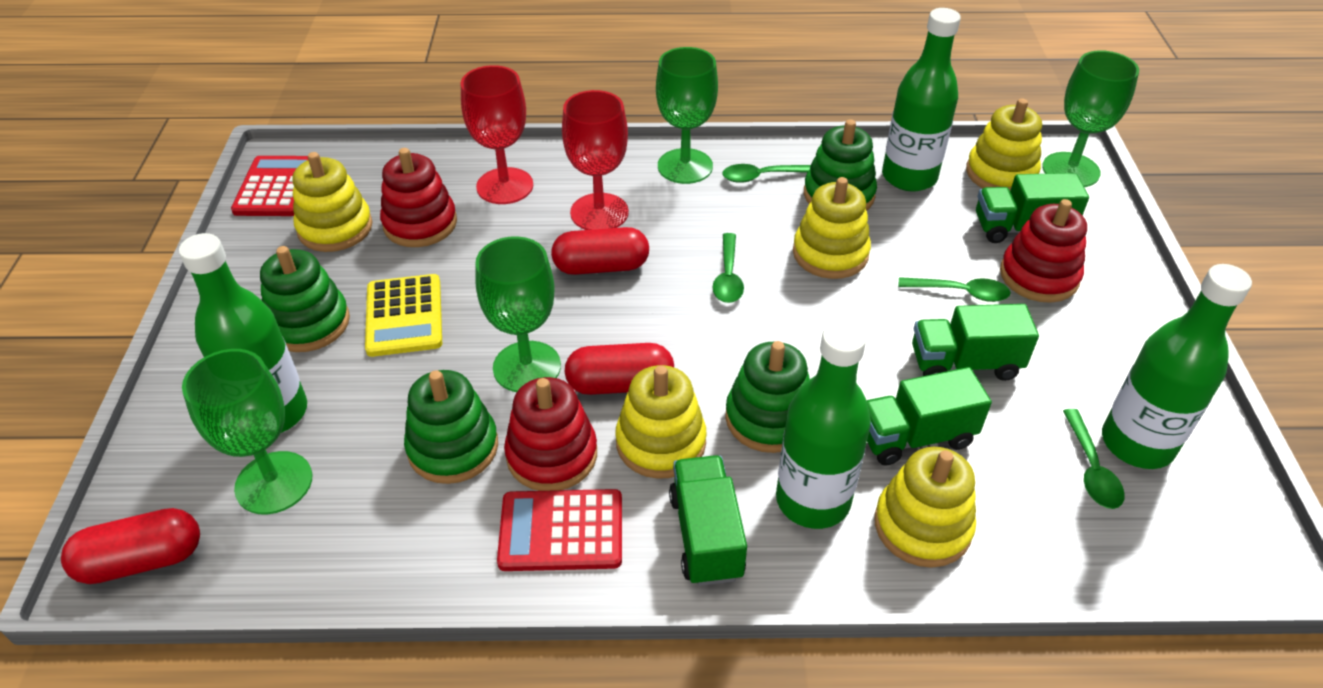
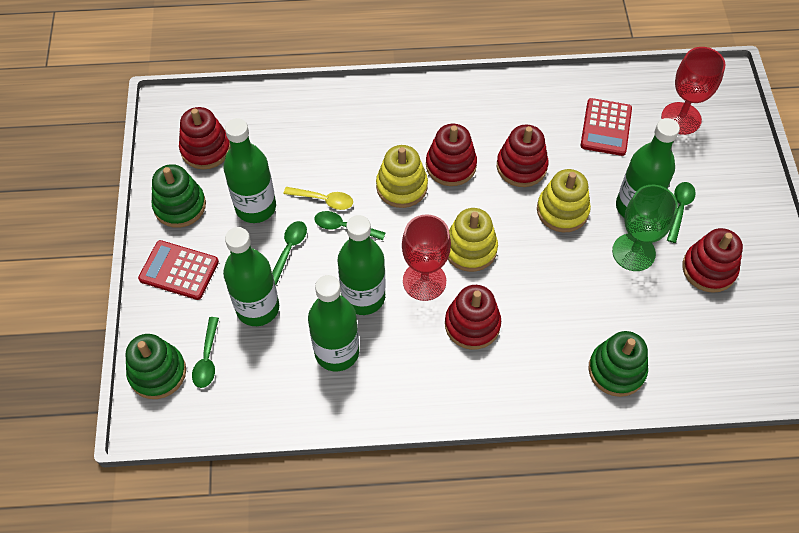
green bottle: [179,233,307,433] [776,321,871,529] [882,8,961,191] [1102,264,1252,469] = 4 -> [223,118,276,223] [223,227,279,326] [308,275,359,371] [337,215,386,315] [616,118,680,218] = 5
green goblet: [182,349,312,514] [475,236,561,392] [656,47,718,184] [1042,50,1139,187] = 4 -> [612,185,678,271] = 1
green stacking toy: [260,246,350,352] [404,370,498,484] [725,341,810,453] [804,119,877,211] = 4 -> [126,334,186,399] [152,164,206,228] [588,331,648,397] = 3
green truck: [669,455,747,586] [866,367,992,466] [912,304,1039,381] [976,173,1089,243] = 4 -> none = 0
red capsule: [61,508,200,584] [551,227,649,275] [564,343,674,395] = 3 -> none = 0
red stacking toy: [380,148,457,247] [504,377,597,491] [1000,199,1087,303] = 3 -> [179,107,231,169] [426,124,477,186] [445,285,501,350] [497,124,548,187] [682,228,743,293] = 5
yellow calculator: [365,274,442,357] = 1 -> none = 0
yellow spoon: none = 0 -> [284,187,353,210] = 1
yellow stacking toy: [292,152,372,252] [615,365,706,479] [793,177,871,279] [874,447,976,568] [966,99,1042,190] = 5 -> [376,145,428,208] [448,208,498,272] [537,169,591,232] = 3

